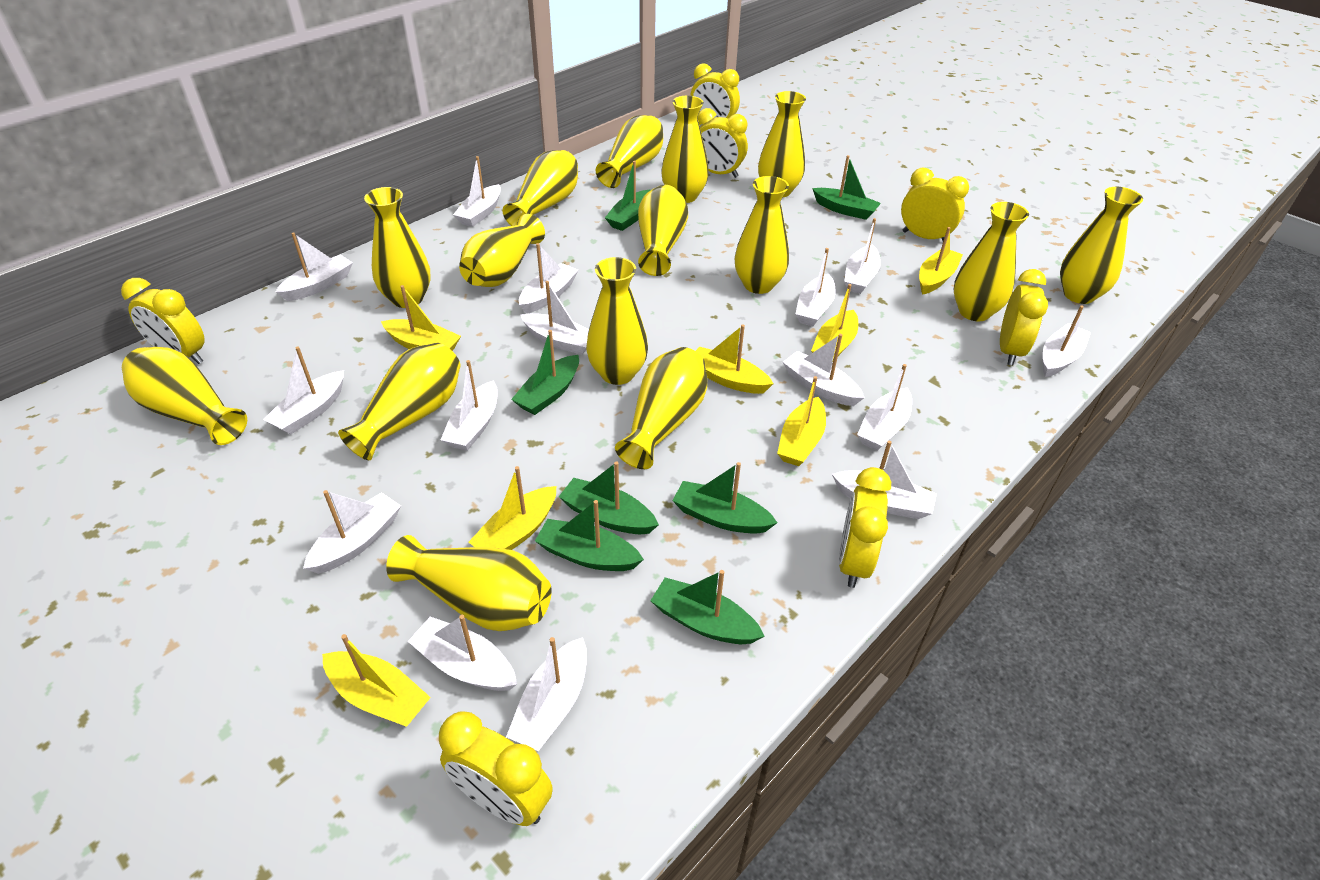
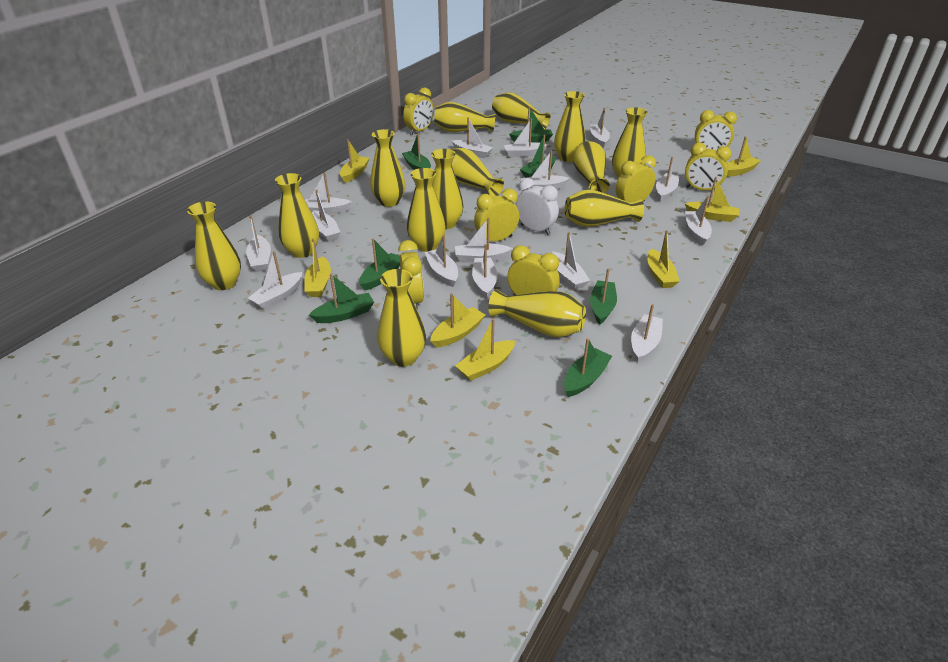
white clock: none = 0 -> [515,178,559,235] = 1
yellow vase: [122,347,247,445] [338,343,461,460] [364,187,431,308] [386,535,552,631] [459,214,545,287] [503,150,578,226] [586,257,648,385] [596,115,663,188] [615,347,707,469] [638,185,688,276] [661,96,709,203] [735,176,789,294] [758,91,806,198] [954,202,1029,321] [1060,187,1143,304] = 15 -> [187,201,241,290] [275,173,319,258] [370,129,405,207] [377,269,426,367] [407,168,446,252] [431,149,464,229] [434,102,496,132] [450,148,504,197] [488,289,586,337] [492,92,551,129] [554,91,586,162] [564,190,644,227] [573,141,610,193] [612,107,648,178] = 14

